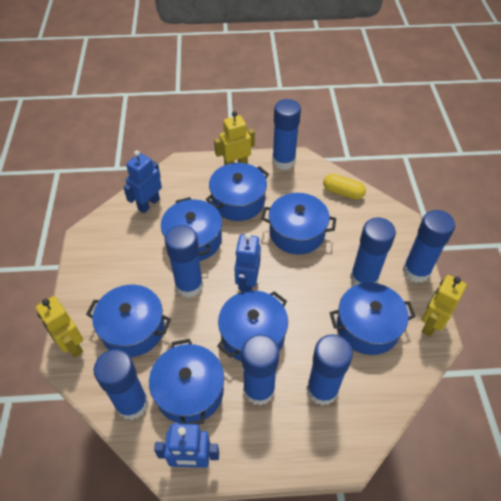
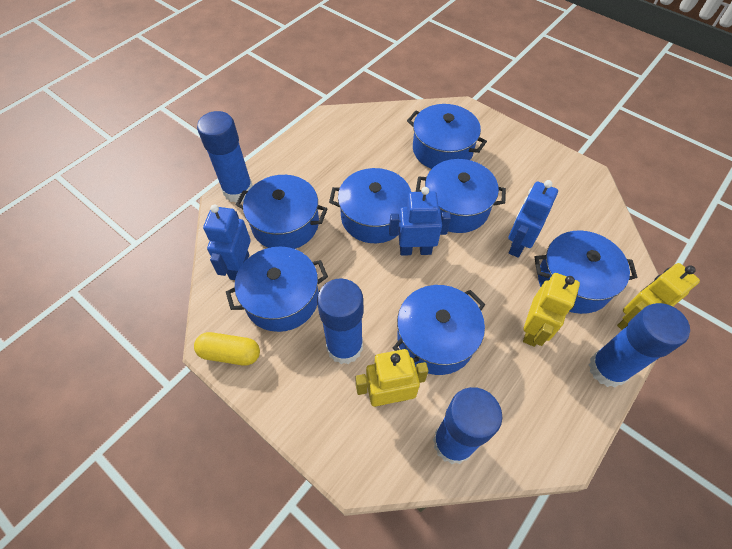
blue glue stick: [94,349,148,420] [165,225,203,298] [241,334,279,406] [272,99,301,170] [306,334,353,406] [350,217,396,286] [403,210,455,283] = 7 -> [197,111,253,203] [317,278,363,364] [433,387,502,464] [588,303,690,387] = 4

